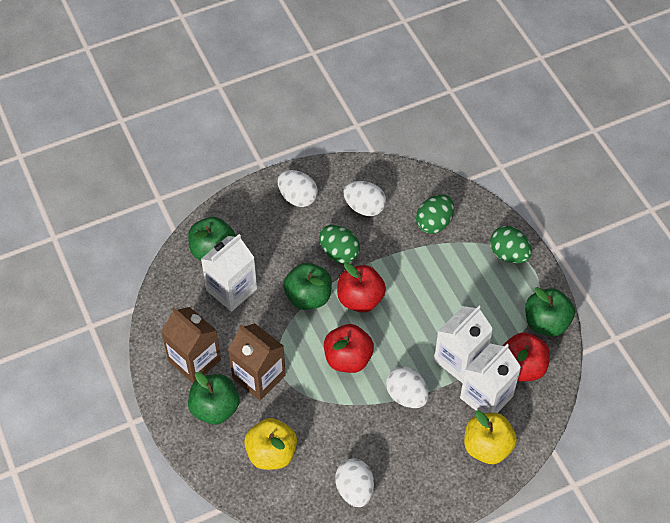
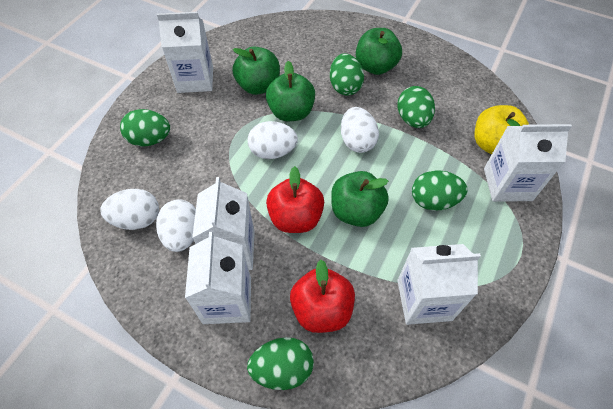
brown carton: [161,307,221,383] [228,323,286,401] = 2 -> none = 0
green egg: [319,225,360,264] [416,195,454,234] [490,226,532,263] = 3 -> [120,109,170,146] [247,337,314,390] [330,53,364,96] [397,86,435,128] [412,170,467,211] = 5
red apple: [324,324,374,373] [337,262,386,313] [502,332,550,382] = 3 -> [266,166,324,233] [290,260,355,333] = 2
white carton: [201,234,257,312] [434,305,493,383] [460,344,521,413] = 3 -> [157,12,213,93] [185,232,251,324] [192,177,255,270] [397,244,481,325] [484,124,572,202] = 5
yellow apple: [244,418,297,470] [464,410,517,464] = 2 -> [474,105,529,154] = 1

